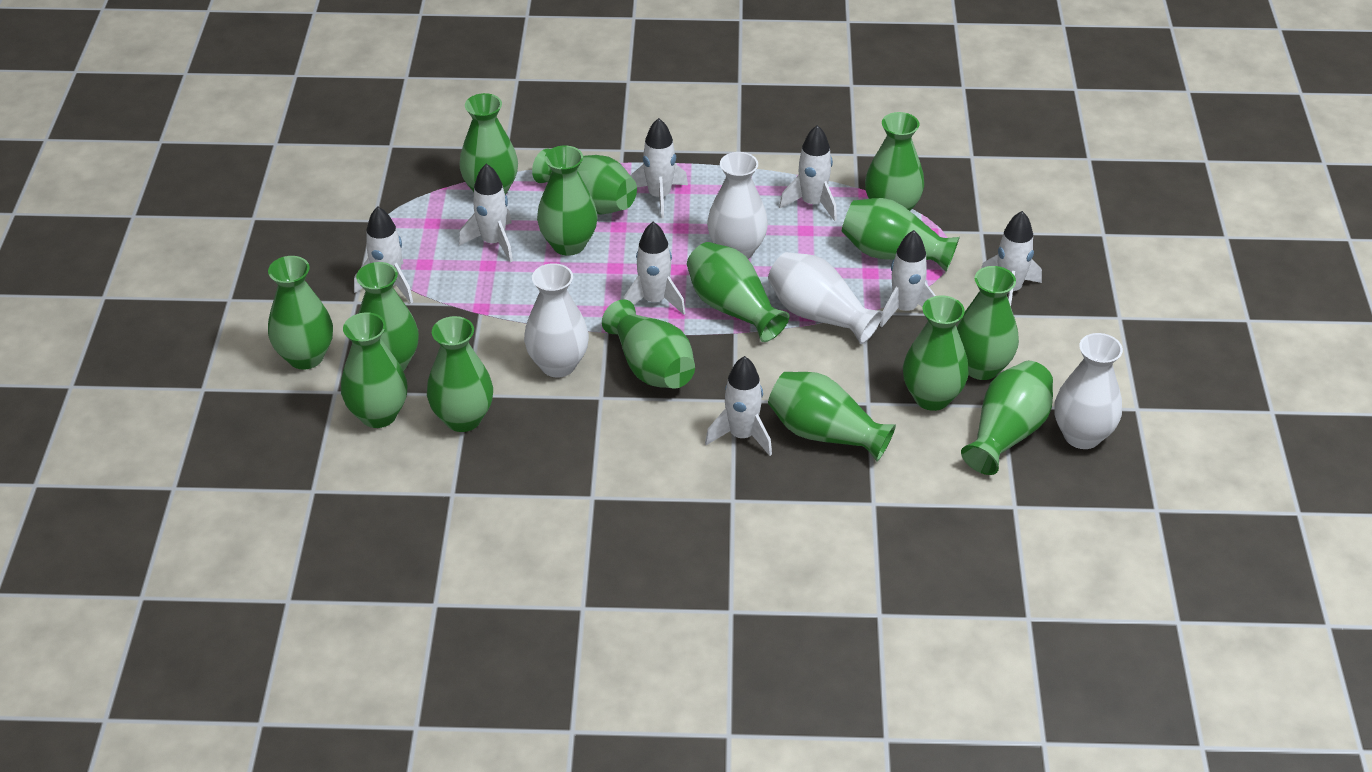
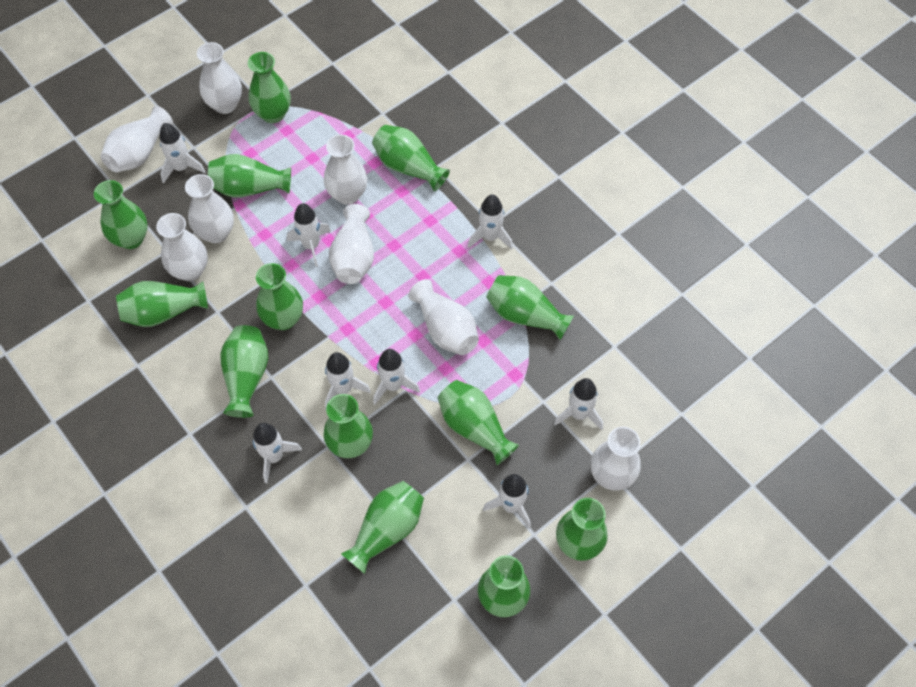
green vase: [268,256,333,370] [341,312,408,428] [356,262,419,371] [427,316,493,432] [459,93,518,195] [532,149,637,215] [537,145,597,256] [602,299,695,388] [687,242,790,342] [768,372,896,461] [842,198,960,272] [865,112,924,211] [903,295,969,411] [957,266,1019,380] [961,361,1053,475] = 15 -> [94,180,148,249] [116,281,208,327] [208,154,291,198] [220,325,268,418] [248,52,291,123] [256,263,303,330] [324,394,373,458] [341,481,424,574] [372,125,450,191] [438,380,519,465] [478,555,530,617] [486,275,574,340] [556,498,608,561] = 13
white vase: [524,263,589,378] [707,152,768,259] [768,252,883,344] [1054,333,1123,449] = 4 -> [101,106,173,172] [156,213,208,281] [185,174,234,243] [197,42,242,114] [324,135,367,205] [329,204,374,284] [408,279,479,355] [591,427,641,491] = 8

